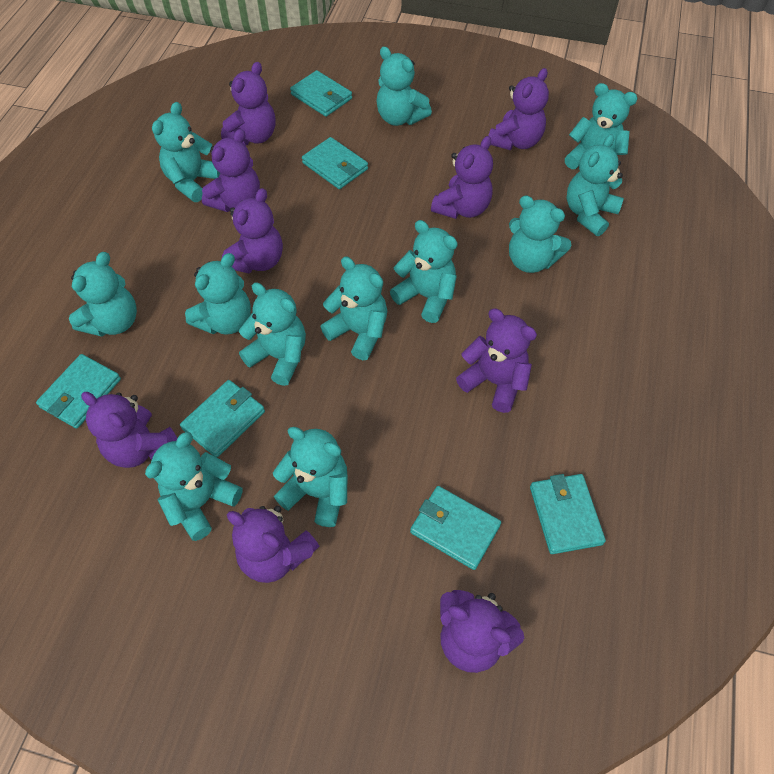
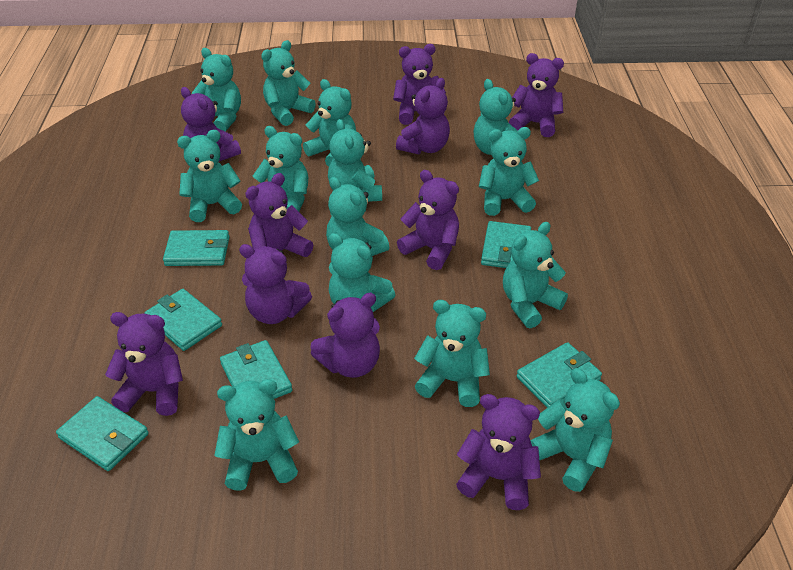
purple teddy bear: [81,392,177,468] [202,129,260,212] [221,62,276,145] [222,188,283,273] [227,506,320,583] [431,136,493,219] [440,590,524,673] [456,308,537,413] [488,68,549,150] = 9 -> [105,312,183,416] [181,87,241,162] [239,244,312,324] [245,173,313,257] [311,293,380,378] [393,44,446,125] [396,78,450,155] [397,170,459,270] [456,394,541,510] [509,53,564,137] = 10
turquoise teddy bear: [69,252,137,337] [145,432,243,541] [152,102,220,202] [185,253,251,335] [239,282,306,386] [273,427,347,527] [320,257,387,360] [377,47,432,126] [390,220,458,323] [509,195,572,273] [565,83,638,169] [567,134,624,236] = 12 -> [177,130,242,222] [191,48,241,132] [214,379,299,491] [253,126,308,211] [261,40,316,126] [303,79,356,167] [326,177,389,256] [328,119,382,202] [329,233,395,312] [414,300,490,407] [473,79,518,155] [479,127,539,216] [503,222,568,328] [530,368,620,492] = 14

